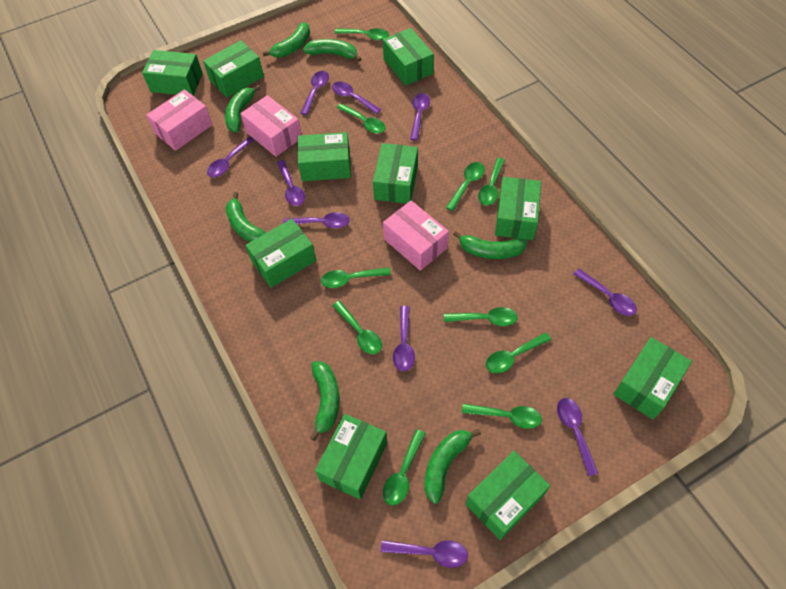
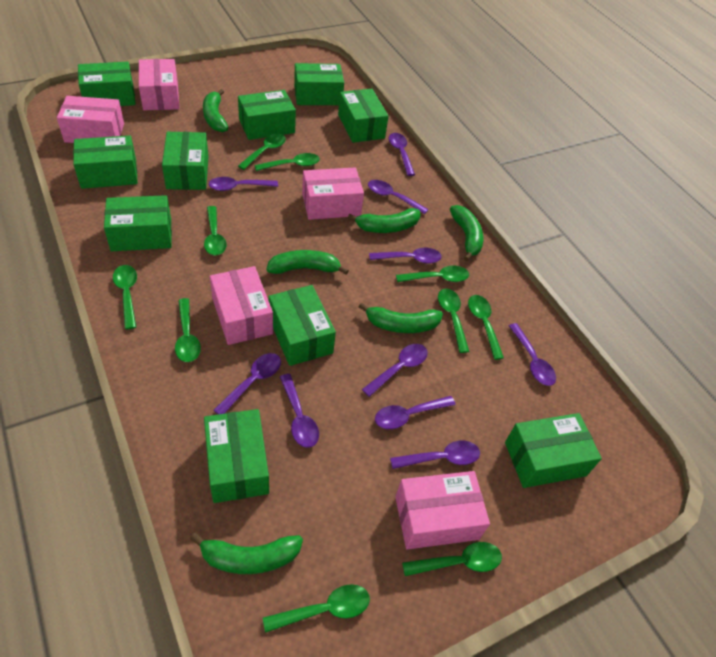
green banana: [225,85,261,132] [226,192,266,242] [263,22,310,57] [303,39,362,62] [310,361,340,441] [424,429,481,504] [453,231,528,259] = 7 -> [190,533,303,574] [203,89,228,132] [266,250,349,275] [348,208,421,233] [359,303,443,333] [450,205,483,261] = 6
pink box: [147,89,212,151] [241,95,302,157] [383,201,449,271] = 3 -> [57,96,124,143] [139,59,179,110] [210,266,273,345] [302,167,364,220] [395,471,490,549] = 5

